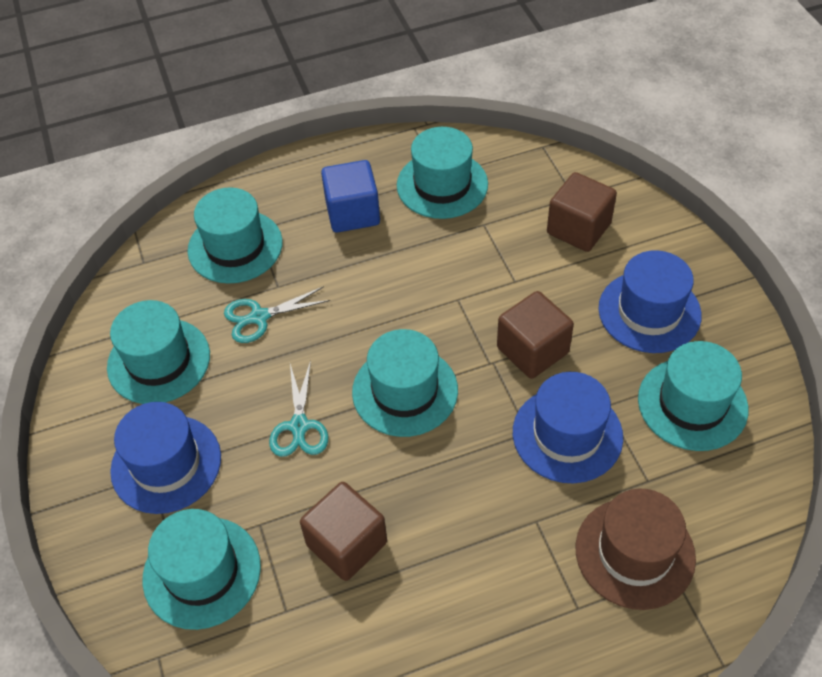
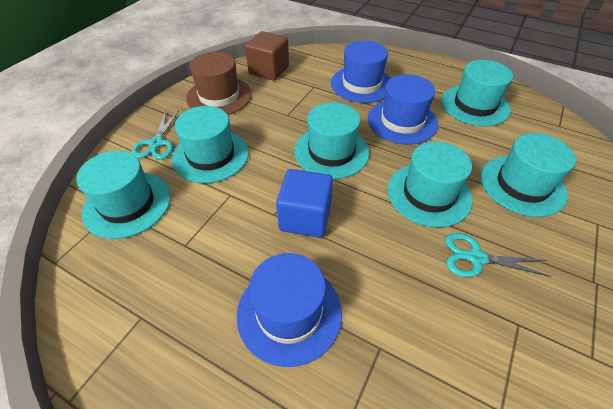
brown cube: [300,482,387,581] [497,291,574,379] [547,172,617,252] = 3 -> [245,31,289,80] = 1

